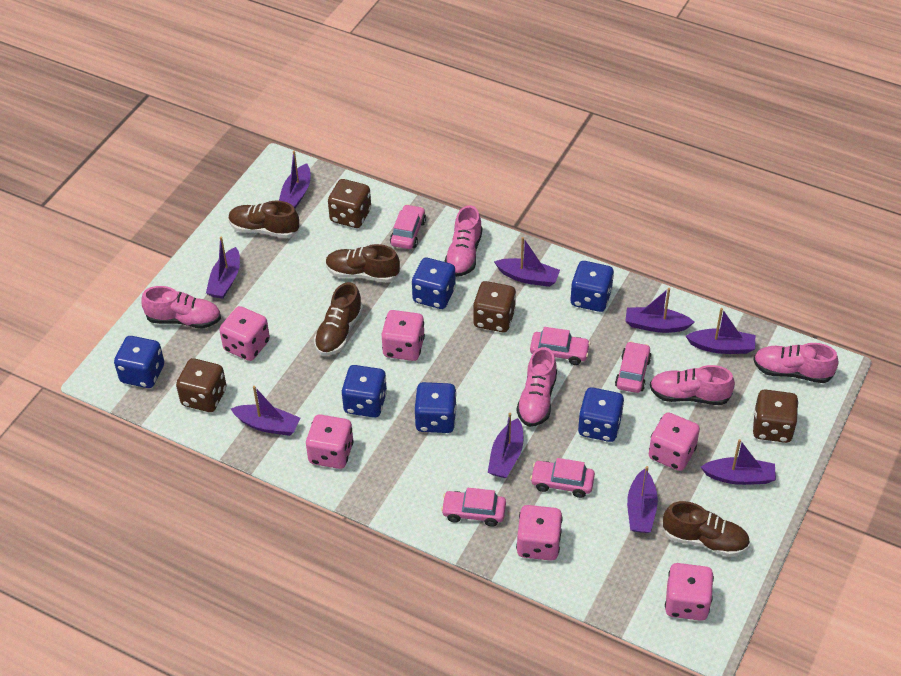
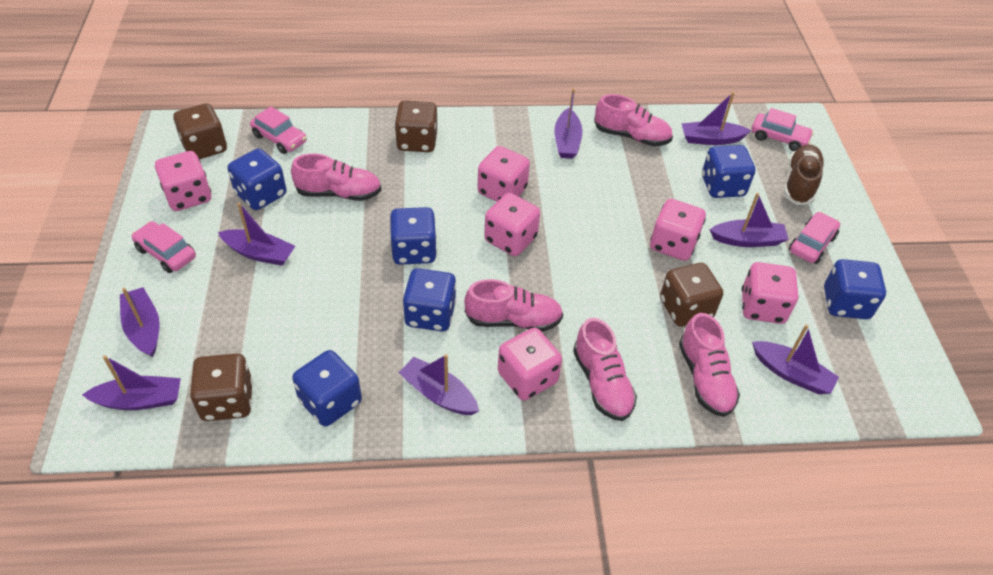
brown shoe: [229,201,300,238] [314,282,363,356] [326,244,400,283] [662,501,750,557] = 4 -> [784,144,824,205] = 1
pink car: [390,204,426,249] [441,488,506,527] [530,327,590,365] [530,458,595,498] [615,341,652,393] = 5 -> [131,221,196,273] [250,106,307,154] [752,108,814,151] [789,212,840,264] = 4
purple boat: [206,237,240,299] [231,386,300,436] [279,151,311,208] [488,413,523,478] [494,237,560,287] [625,288,694,333] [627,466,658,533] [686,308,755,354] [701,439,776,485] = 9 -> [82,355,181,410] [120,287,160,357] [218,203,295,266] [399,354,479,415] [554,88,582,159] [681,92,751,145] [710,193,789,247] [752,325,839,394] = 8

